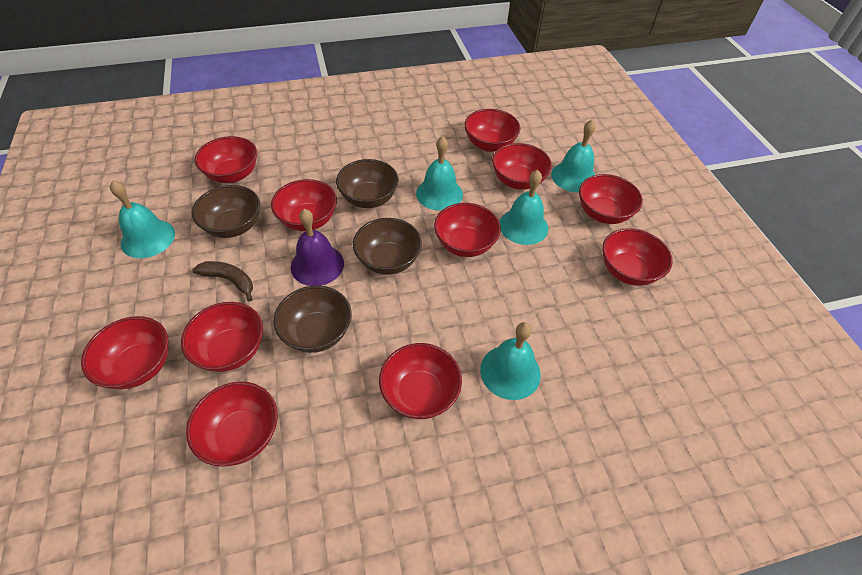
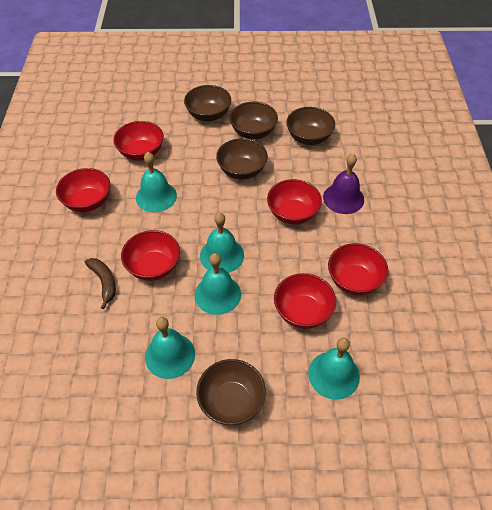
brown bowl: [192,185,260,238] [273,285,351,353] [336,159,399,208] [353,218,422,275] = 4 -> [184,85,231,121] [196,359,266,425] [216,138,268,179] [230,102,278,139] [286,107,335,145] = 5
red bowl: [81,316,169,389] [181,302,263,372] [186,382,278,467] [195,136,257,183] [271,179,337,231] [379,343,462,419] [434,203,501,257] [464,109,521,152] [492,143,552,190] [579,174,643,224] [602,228,673,286] = 11 -> [56,168,110,212] [113,121,164,160] [121,230,180,281] [267,179,322,225] [274,273,336,329] [328,243,388,295] = 6

